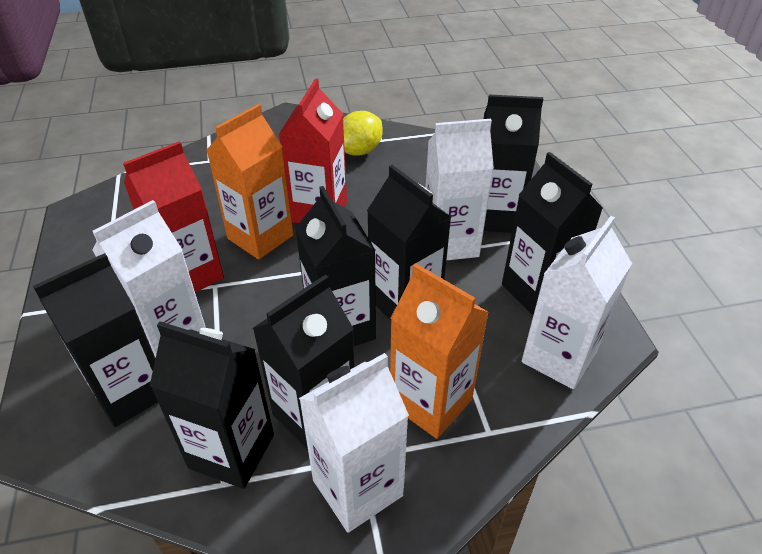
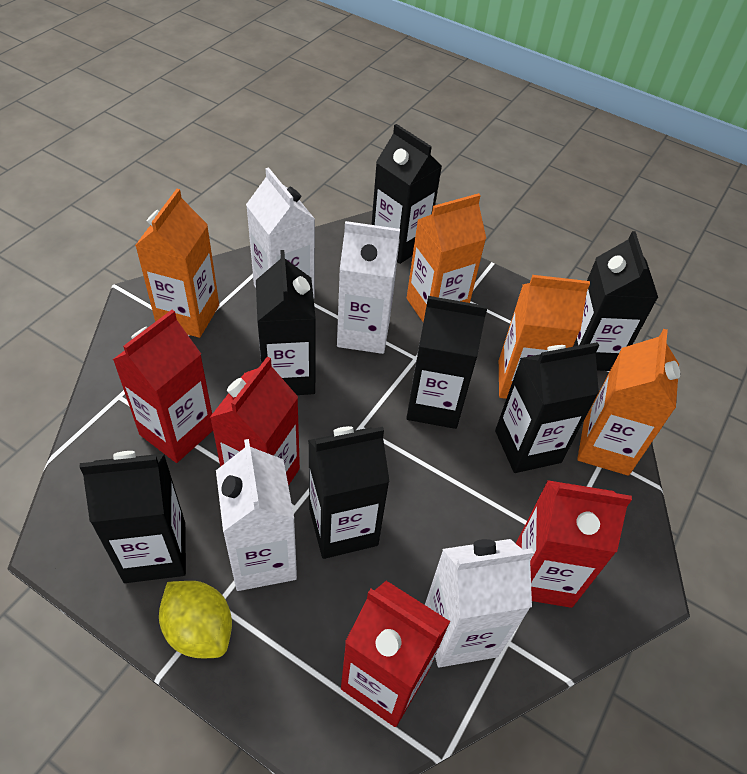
orange carton: [206,104,294,260] [390,263,489,439] = 2 -> [135,189,219,338] [407,193,486,322] [499,275,590,399] [577,329,680,476] = 4
red carton: [123,141,224,292] [279,78,347,223] = 2 -> [112,310,213,463] [210,357,300,486] [341,581,450,727] [516,480,632,608] = 4

